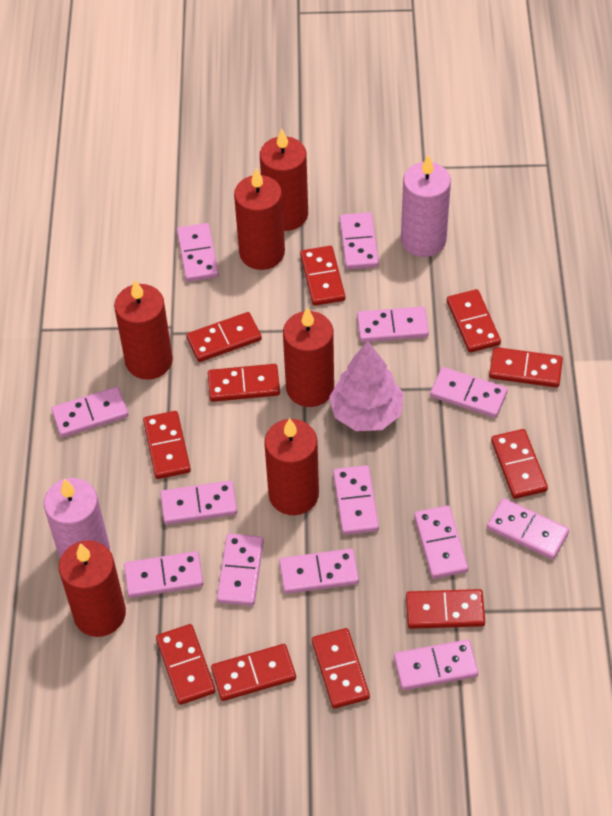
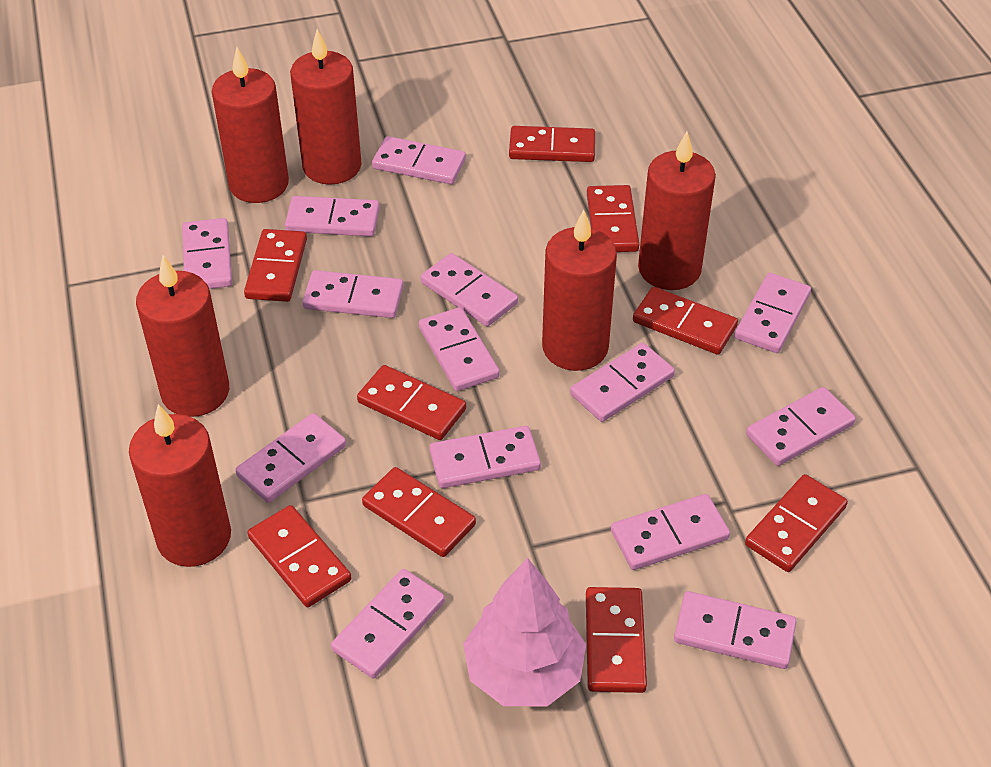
pink candle: [44,478,110,559] [401,154,451,257] = 2 -> none = 0
pink domino: [51,387,129,437] [124,551,203,598] [160,481,237,525] [177,223,219,282] [217,534,264,606] [279,549,359,594] [333,465,379,535] [339,212,379,269] [357,306,429,342] [394,639,478,690] [414,505,468,579] [430,367,508,418] [487,498,569,560] = 13 -> [182,218,232,289] [235,413,346,503] [285,196,380,236] [302,270,403,318] [331,569,445,679] [372,136,466,184] [419,307,499,391] [421,253,518,326] [429,426,541,488] [570,343,675,422] [611,494,730,570] [674,591,797,669] [734,273,811,353] [746,387,856,466] = 14
red domino: [143,411,191,479] [156,624,216,705] [186,312,262,362] [208,364,280,402] [211,644,296,701] [300,246,345,306] [312,628,370,709] [406,589,485,629] [447,289,501,353] [489,347,563,388] [491,429,548,499] = 11 -> [244,229,307,302] [247,505,351,607] [357,365,466,440] [362,467,476,557] [509,126,595,162] [586,587,647,693] [587,185,639,252] [633,287,738,355] [745,474,848,572] = 9

